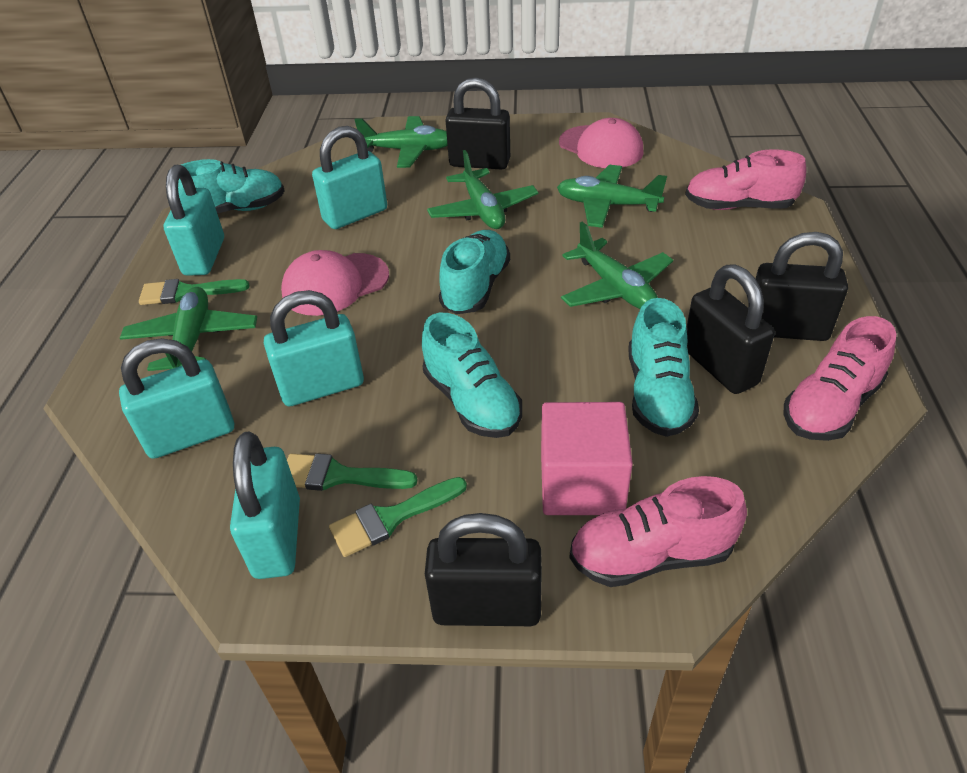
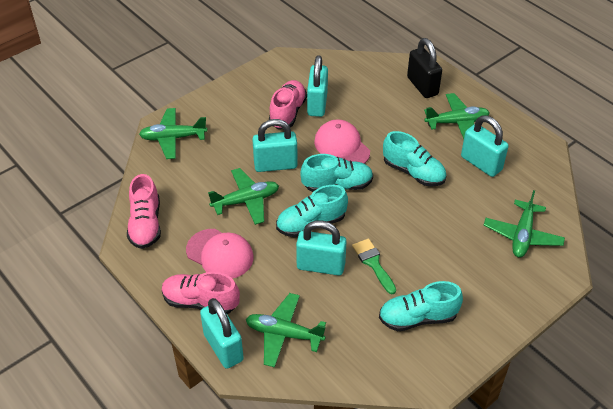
black padlock: [425,513,542,626] [446,77,510,170] [686,264,775,394] [756,232,848,341] = 4 -> [407,38,442,98] = 1
green brush: [139,279,250,305] [287,454,418,491] [329,477,467,557] = 3 -> [352,239,396,295] = 1
pink cube: [541,402,633,515] = 1 -> none = 0

